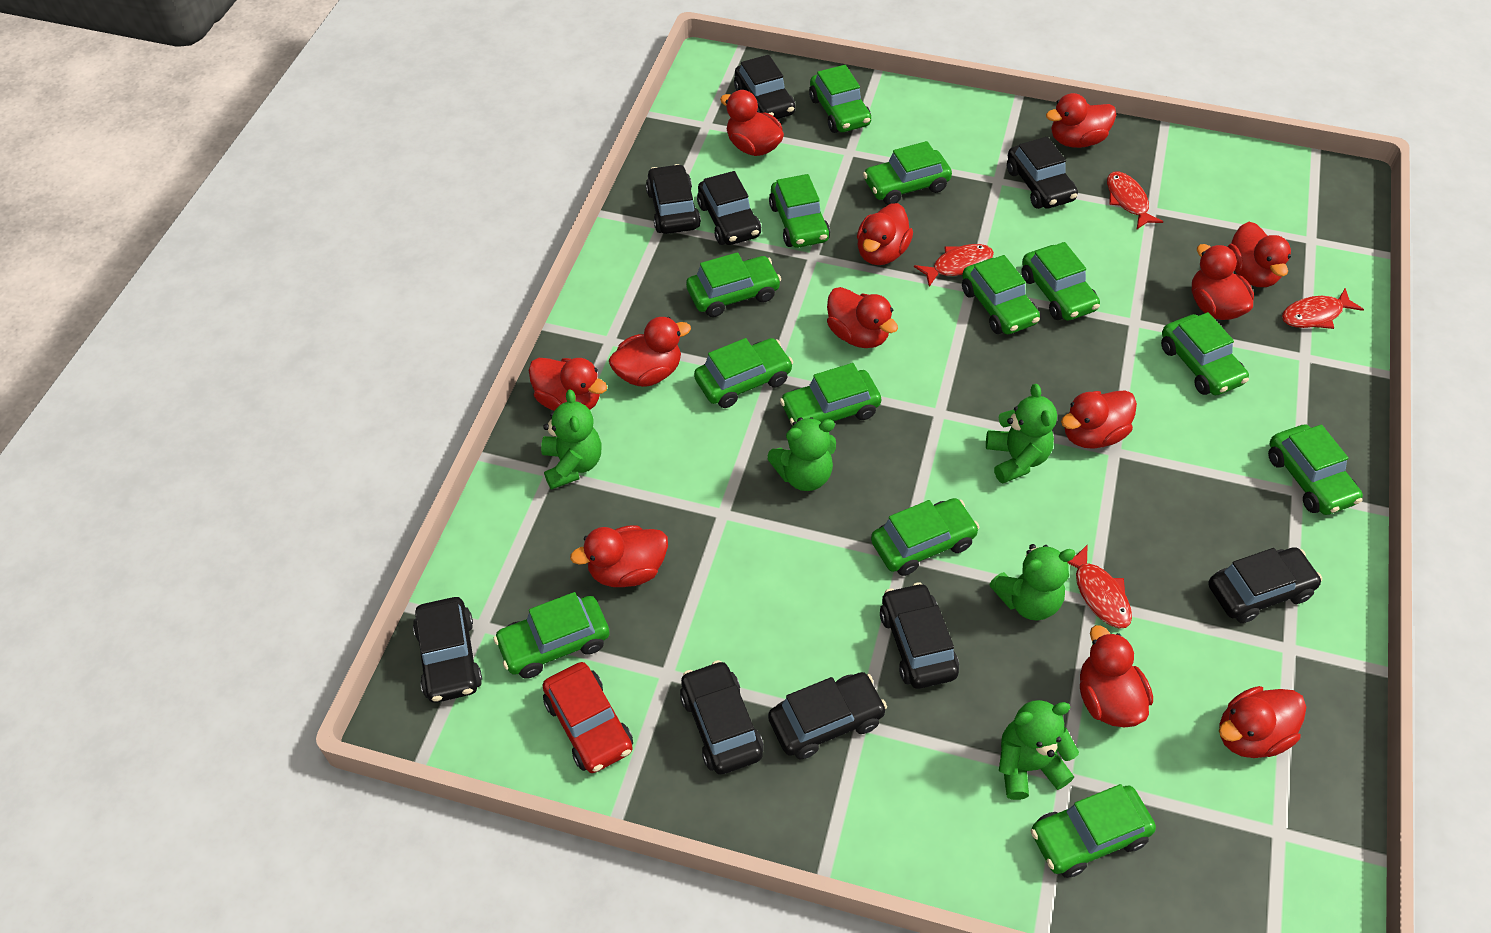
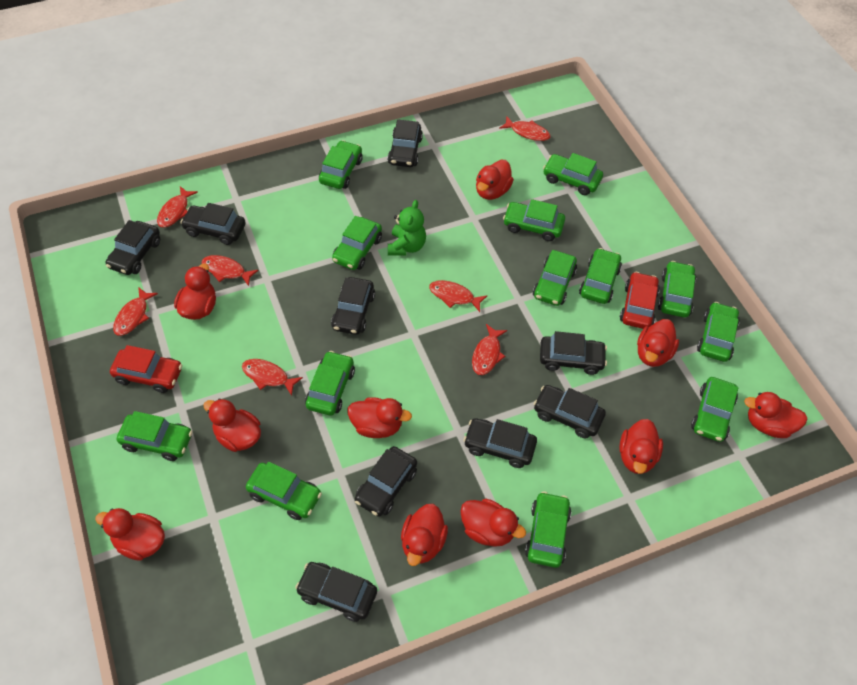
green teddy bear: [541,389,602,490] [767,417,836,491] [986,384,1057,484] [989,544,1075,621] [999,700,1079,800] = 5 -> [388,200,426,256] = 1
red car: [543,662,633,773] = 1 -> [110,345,182,393] [620,272,660,329] = 2
red duck: [529,358,607,411] [570,525,668,587] [609,317,691,387] [720,90,784,156] [827,287,898,348] [857,203,913,265] [1046,93,1116,148] [1061,390,1137,449] [1080,625,1153,727] [1192,244,1254,320] [1219,686,1306,758] [1227,222,1291,287] = 12 -> [95,508,165,561] [174,264,216,320] [203,399,261,452] [348,397,412,438] [401,504,448,566] [460,499,526,547] [476,160,514,200] [619,419,663,474] [637,319,679,367] [744,392,808,438] = 10
red fish: [914,244,994,287] [1068,544,1132,629] [1107,172,1163,230] [1282,288,1364,329] = 4 -> [113,287,158,336] [157,186,198,227] [201,255,259,286] [242,359,303,396] [429,280,488,312] [472,324,507,375] [499,116,551,141] = 7

